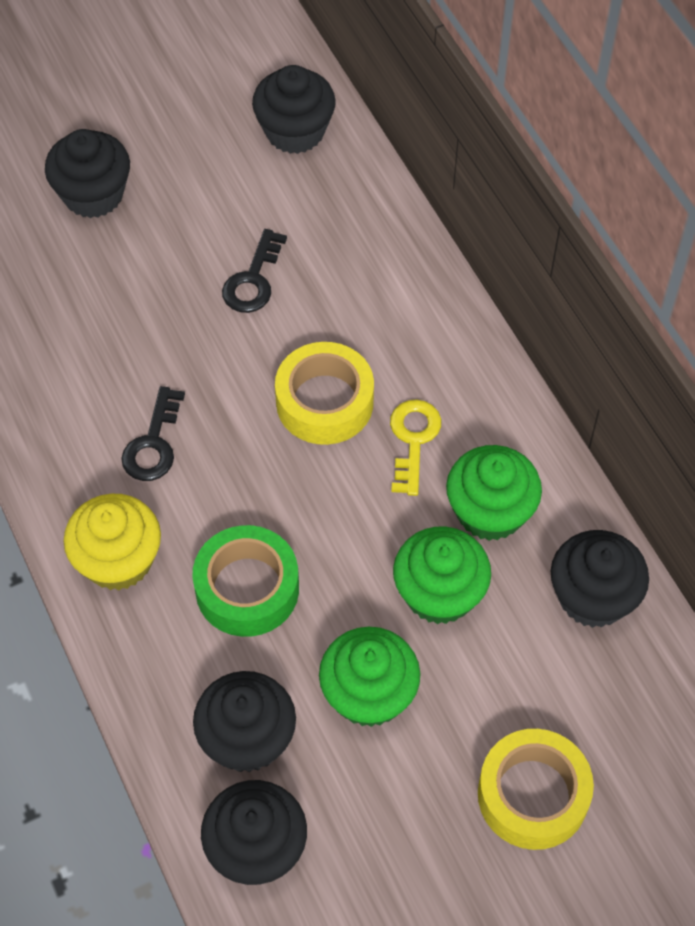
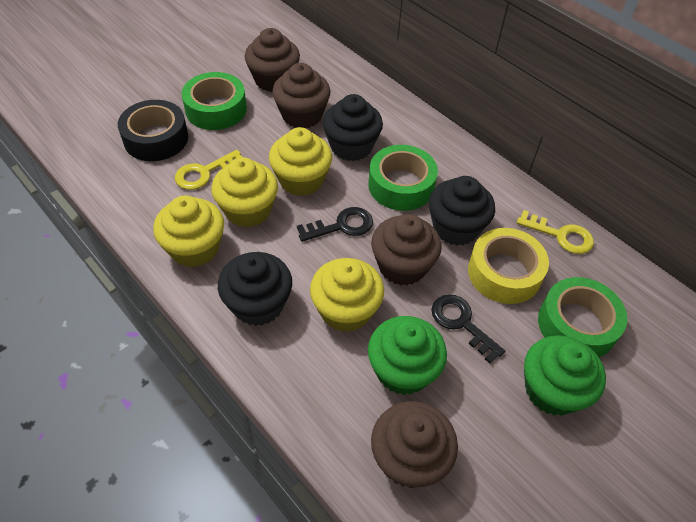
black cupcake: [45,129,130,218] [193,671,296,773] [201,780,307,885] [252,65,336,154] [551,530,649,628] = 5 -> [218,252,292,326] [323,94,383,161] [429,176,495,246] = 3
black tape: none = 0 -> [118,100,188,161] = 1
brown cupcake: none = 0 -> [245,28,300,92] [272,63,330,128] [371,214,442,286] [371,401,458,488] = 4
green cupcake: [319,627,421,727] [393,527,491,624] [446,445,542,541] = 3 -> [368,316,447,395] [524,335,606,416] = 2
green tape: [192,525,299,637] = 1 -> [181,72,247,130] [368,145,438,211] [538,277,627,357] = 3
yellow cupcake: [64,494,161,590] = 1 -> [153,196,224,267] [211,157,278,227] [269,127,332,196] [310,258,384,332] = 4
yellow key: [390,399,442,496] = 1 -> [175,150,242,190] [517,210,594,254] = 2
yellow tape: [275,342,374,445] [478,729,594,850] = 2 -> [468,228,549,304] = 1

